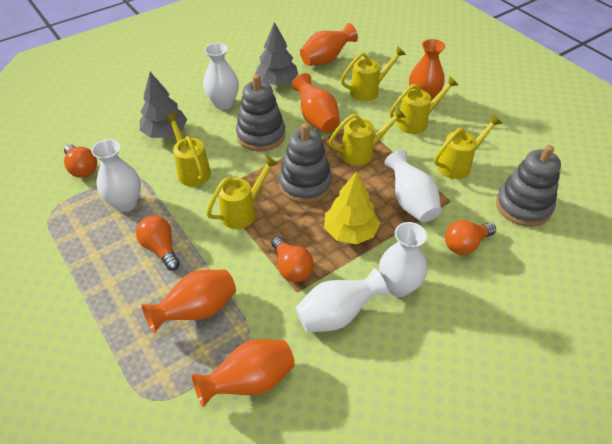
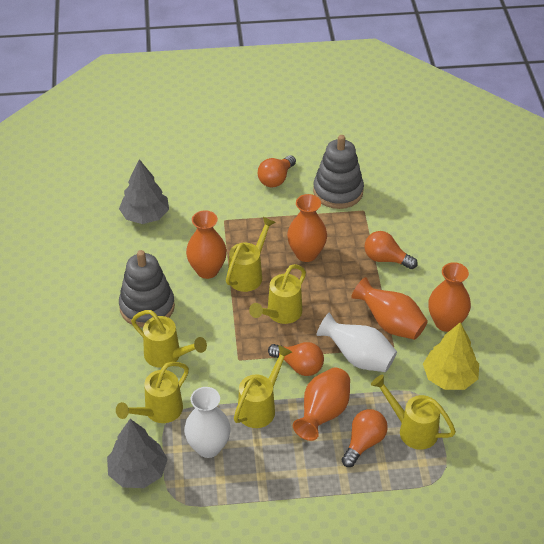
grey stacking toy: [236,74,285,152] [279,123,332,204] [496,145,561,227] = 3 -> [119,250,175,327] [313,135,364,209] = 2
white vase: [91,139,141,212] [203,43,239,110] [295,268,388,332] [379,222,427,297] [384,150,441,222] = 5 -> [184,387,231,458] [317,313,397,372] = 2

